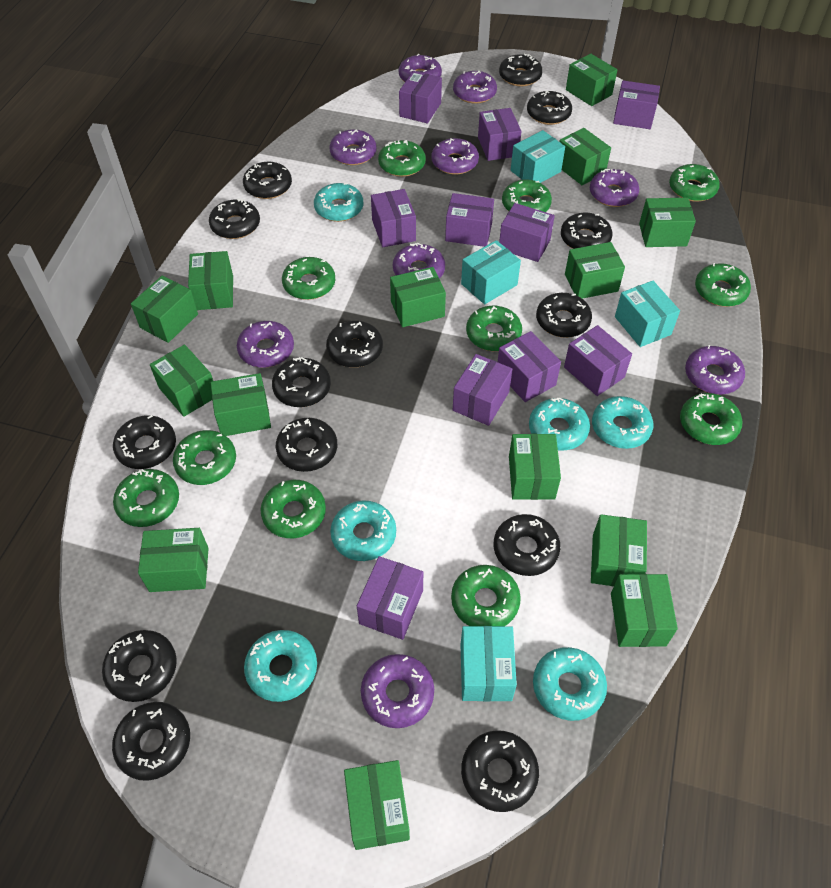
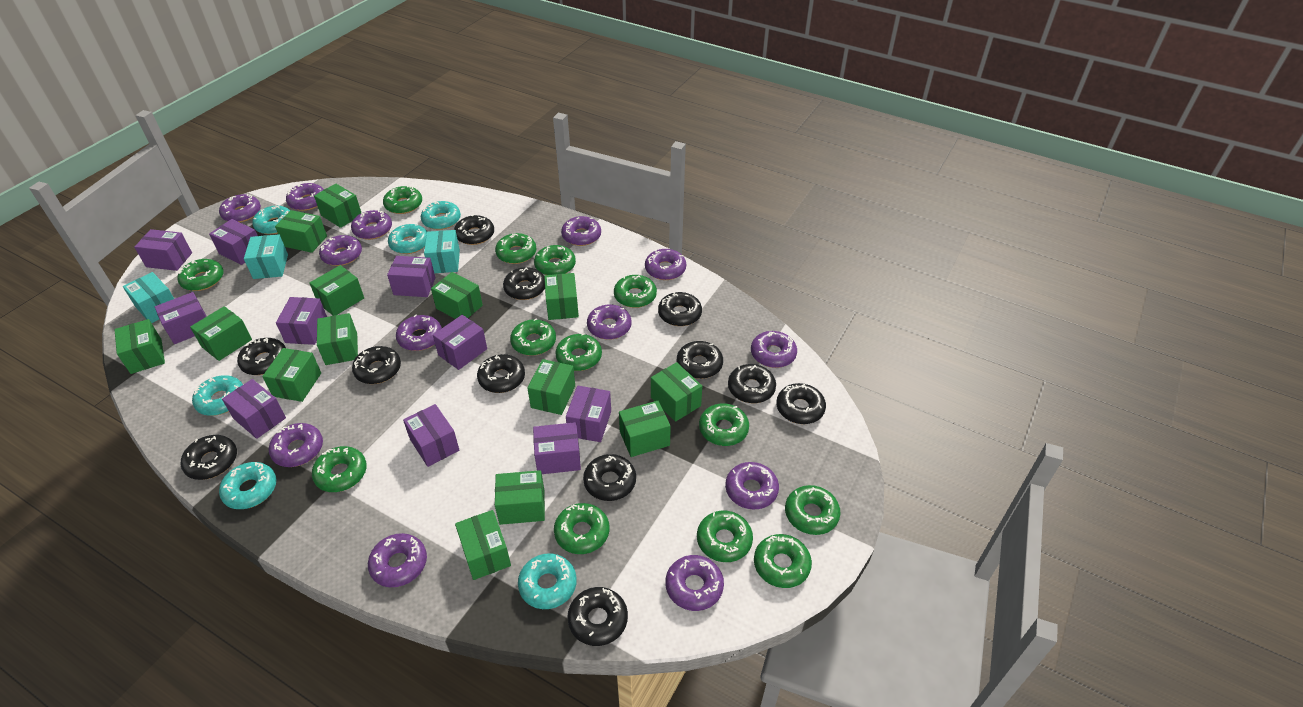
black donut: [102,630,177,702] [112,702,190,781] [113,415,176,469] [209,199,260,239] [243,161,292,199] [272,357,331,407] [276,418,337,472] [326,321,383,367] [461,730,539,812] [494,514,560,576] [499,53,543,86] [527,91,572,125] [536,293,592,338] [561,212,613,249] = 14 -> [181,435,237,480] [237,338,286,375] [352,346,401,384] [454,214,494,245] [477,354,525,393] [503,267,545,300] [567,587,628,646] [583,454,636,501] [658,292,702,326] [677,341,723,379] [728,364,776,403] [776,383,826,424] = 12
green donut: [113,469,179,527] [173,430,236,485] [260,480,326,538] [282,257,335,300] [378,140,426,177] [451,565,521,626] [466,306,522,351] [502,180,552,212] [669,164,720,202] [680,393,742,445] [695,263,751,307] = 11 -> [177,259,224,291] [312,446,367,492] [383,185,422,214] [495,233,536,264] [510,318,556,356] [534,245,576,275] [554,503,609,554] [555,333,602,371] [614,275,657,308] [697,511,753,562] [699,404,749,446] [754,534,812,588] [785,485,840,535] = 13
purple donut: [237,321,294,368] [330,129,377,165] [361,654,434,728] [393,243,445,278] [399,54,442,82] [432,138,479,174] [453,71,497,104] [590,169,639,207] [685,345,745,395] = 9 -> [219,194,261,222] [269,423,323,467] [286,183,324,211] [319,235,362,266] [351,210,392,240] [368,533,427,587] [396,314,442,351] [561,216,601,246] [587,305,631,340] [645,249,686,280] [666,555,724,611] [725,462,779,509] [751,331,797,368] = 13
turquoise box: [461,240,521,304] [461,626,517,701] [511,130,565,183] [615,281,680,347] = 4 -> [123,272,174,323] [244,234,288,279] [424,230,460,273] = 3

